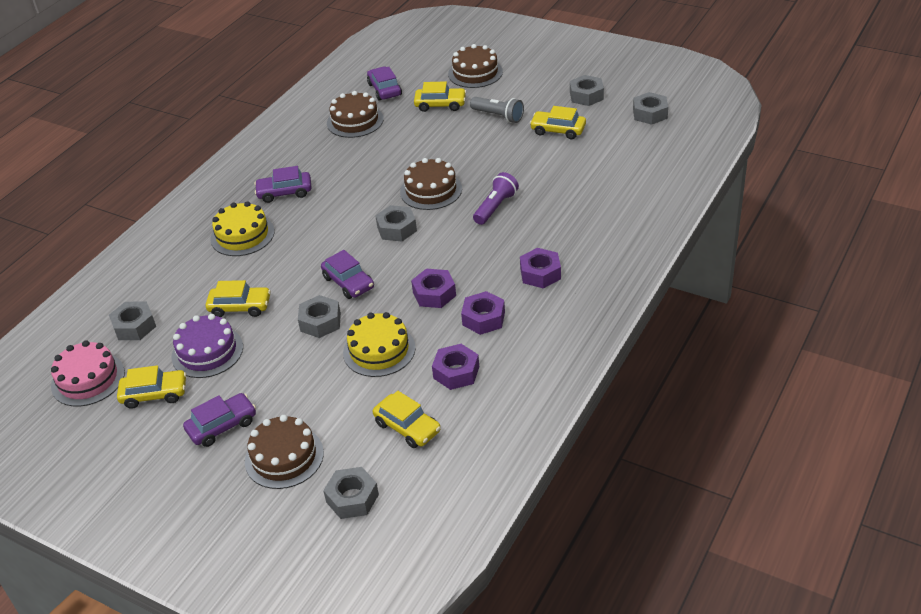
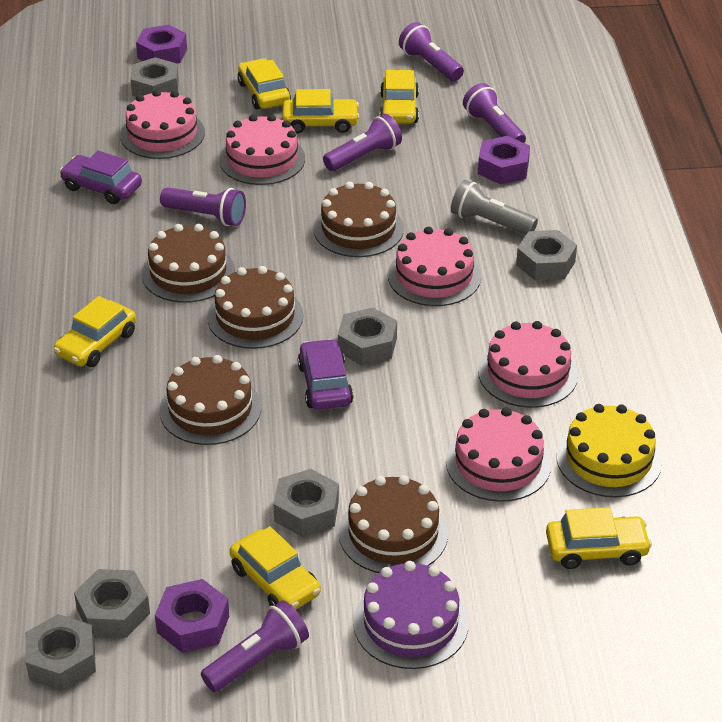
brown cake: [245,415,324,489] [327,91,384,138] [400,158,462,210] [448,44,503,88] = 4 -> [142,224,235,303] [159,355,261,445] [207,266,303,349] [313,182,404,257] [339,475,448,573] = 5
pink cake: [51,340,125,406] = 1 -> [120,90,205,159] [219,114,305,185] [388,227,481,306] [446,407,551,502] [478,321,578,408] = 5
purple car: [183,393,256,447] [254,166,312,203] [321,250,374,299] [367,66,402,101] = 4 -> [60,151,142,204] [298,339,353,410] = 2
purple flashlight: [473,172,519,225] = 1 -> [160,187,246,226] [201,600,309,692] [323,114,402,171] [399,22,464,81] [463,83,526,143] = 5
purple nut: [411,269,456,308] [432,344,479,390] [461,291,505,335] [520,248,561,289] = 4 -> [136,25,187,64] [155,579,229,653] [478,136,530,185] = 3
yellow cake: [210,201,274,256] [343,312,416,377] = 2 -> [556,404,662,497] = 1
yellow car: [117,365,186,409] [206,280,271,317] [373,391,441,448] [414,81,466,112] [530,106,586,139] = 5 -> [54,296,136,367] [230,526,321,610] [238,59,291,110] [282,89,359,133] [380,70,419,124] [546,507,652,569] = 6

